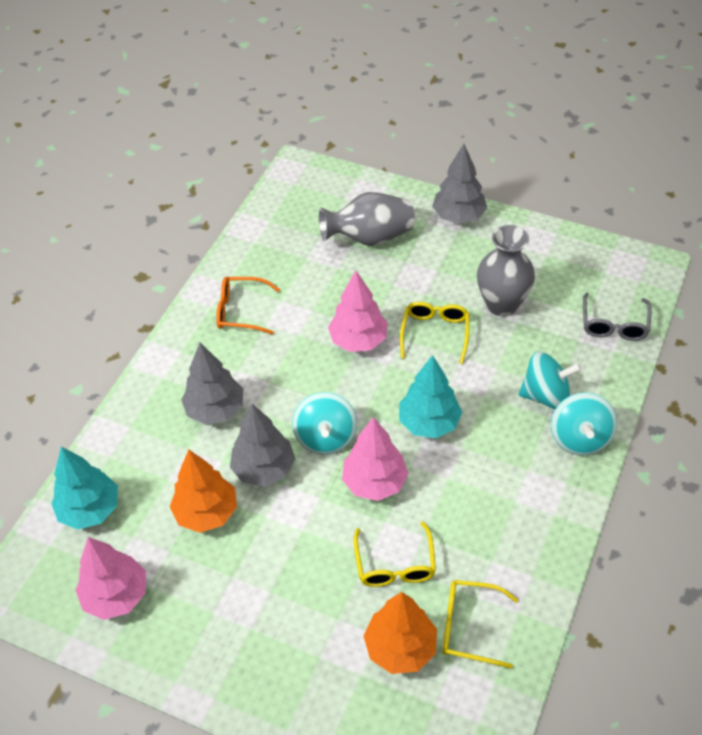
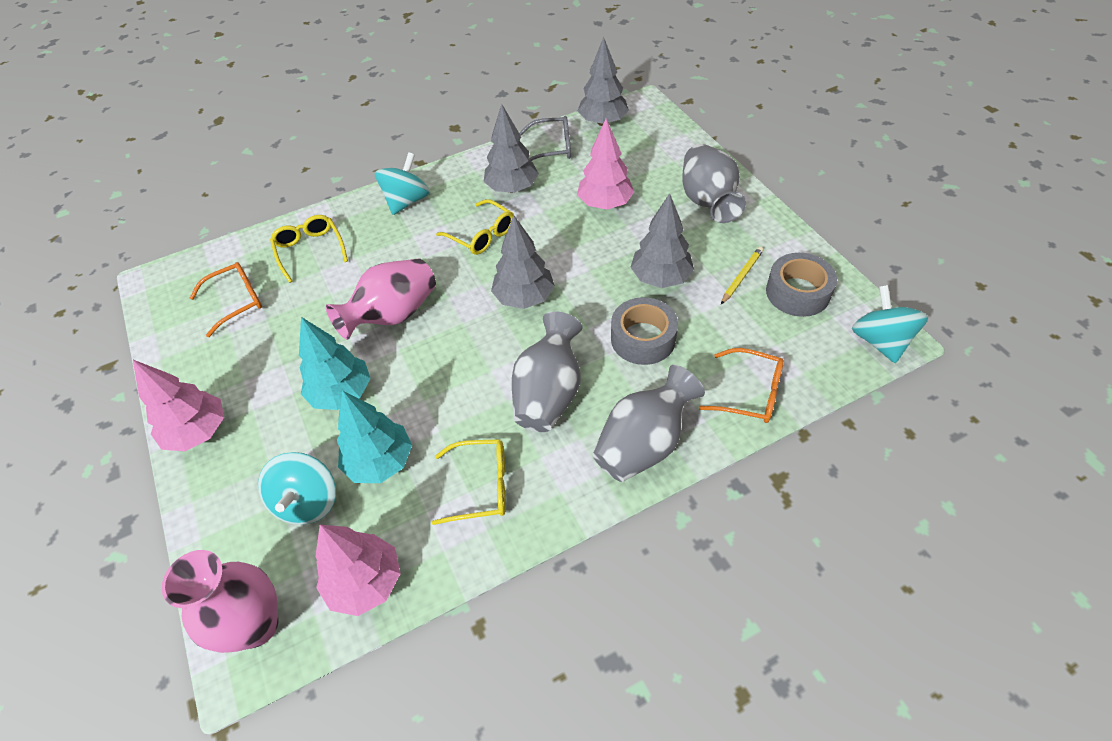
grey tape: none = 0 -> [611,297,678,365] [766,253,837,317] = 2
grey tree: [181,343,243,425] [230,404,295,487] [432,144,487,224] = 3 -> [484,104,539,193] [491,215,555,309] [578,37,629,126] [630,193,694,288] = 4
grey vase: [319,192,415,246] [477,225,535,316] = 2 -> [512,311,583,432] [592,365,705,482] [682,144,746,223] = 3
orange glasses: [216,277,280,334] = 1 -> [190,262,262,337] [699,348,784,423] = 2
orange tree: [170,450,237,533] [363,592,437,674] = 2 -> none = 0
pink vase: none = 0 -> [162,550,279,653] [326,258,436,340] = 2
yellow pencil: none = 0 -> [721,247,764,304] = 1

